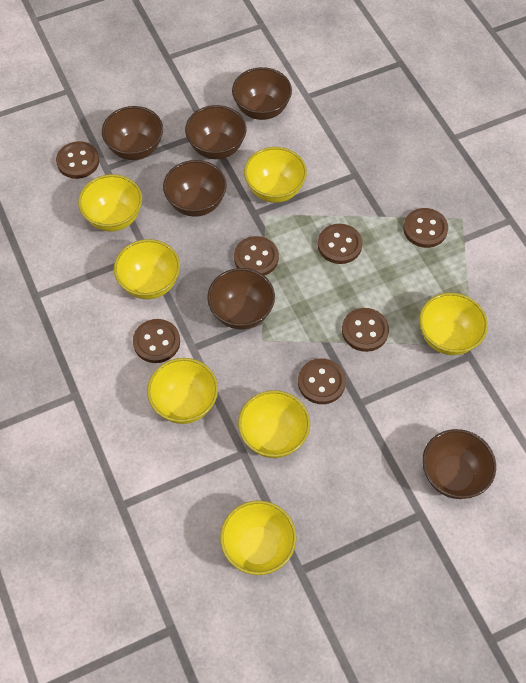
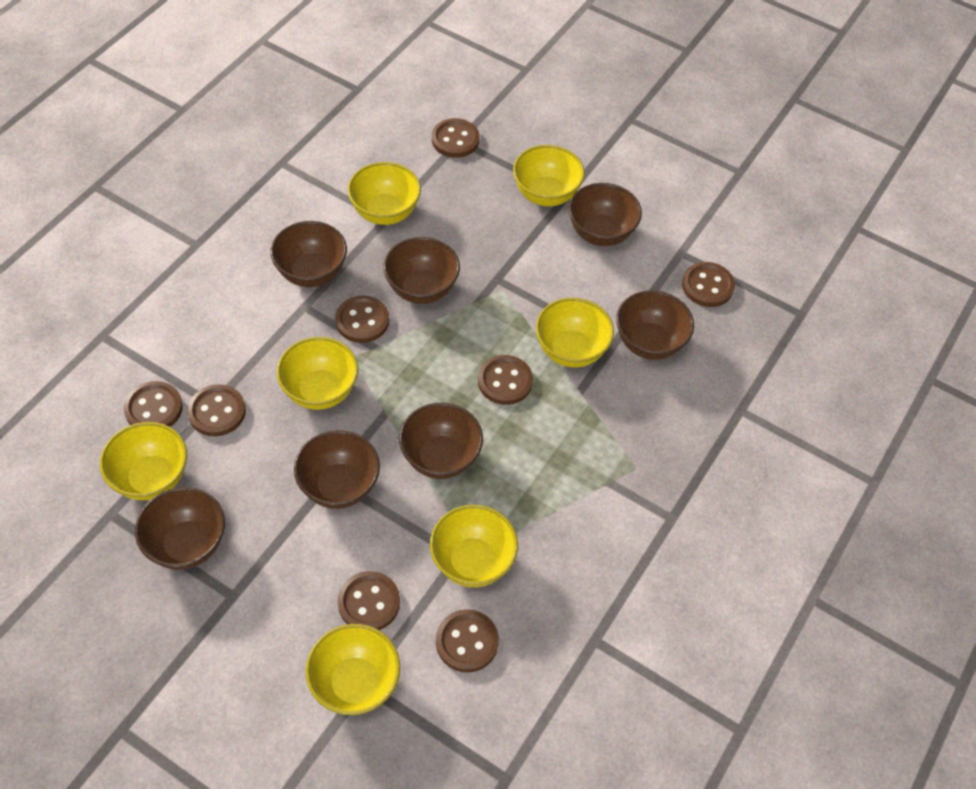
brown bowl: [102,106,163,160] [163,160,227,217] [185,105,246,159] [207,268,275,329] [232,67,292,120] [422,429,496,499] = 6 -> [135,487,225,570] [270,221,347,287] [294,430,380,509] [383,237,460,304] [399,403,483,479] [569,183,642,246] [616,290,694,360] = 7
brown button: [56,141,99,179] [133,319,180,363] [234,236,279,276] [298,358,346,404] [318,224,362,264] [342,308,389,352] [403,208,448,248] = 7 -> [123,381,183,427] [187,384,246,436] [335,295,389,343] [338,571,400,630] [432,118,479,158] [436,609,499,672] [478,355,533,405] [682,262,735,307] = 8

